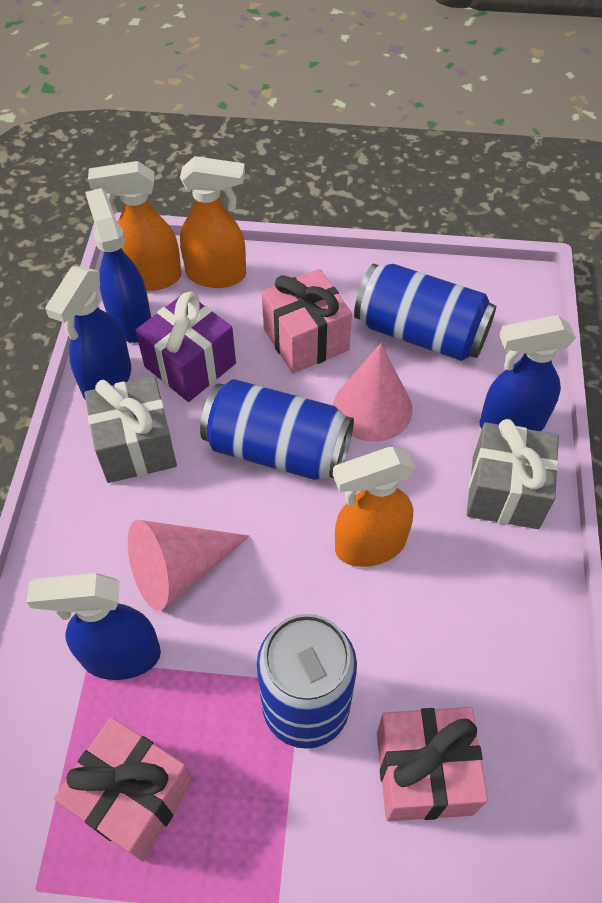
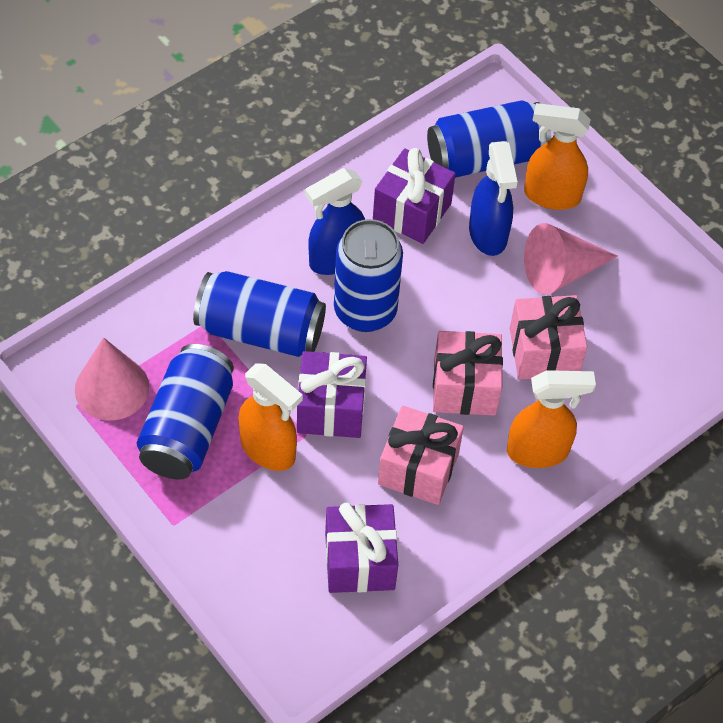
blue can: [200,379,354,480] [257,614,357,749] [354,263,496,361] = 3 -> [137,344,234,480] [193,271,326,357] [334,219,403,332] [427,100,551,178] = 4
blue spray bottle: [27,573,161,680] [45,266,131,400] [85,188,151,343] [480,315,576,431] = 4 -> [305,168,365,275] [469,141,518,256] = 2
grey gift: [84,376,177,483] [466,419,559,529] = 2 -> none = 0
purple gift: [135,292,236,402] = 1 -> [297,351,367,438] [325,503,398,593] [373,148,456,244] = 3

